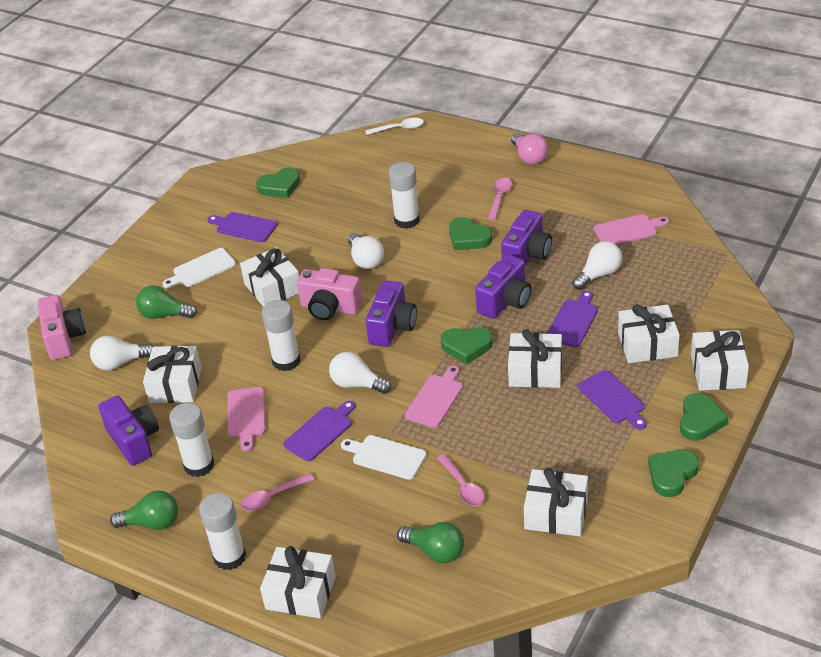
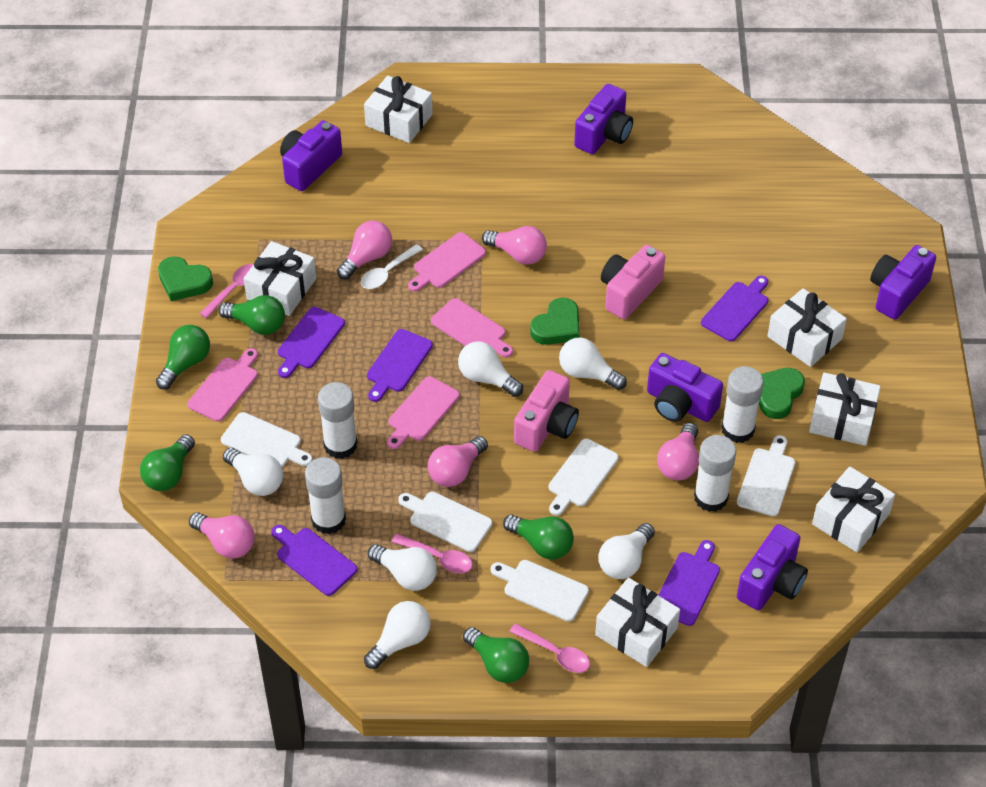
green heart: [256,168,300,198] [441,327,493,364] [449,217,492,250] [648,450,699,497] [680,393,728,441] = 5 -> [158,256,213,301] [530,298,580,345] [759,368,805,419] = 3
green light bulb: [110,490,178,530] [136,285,197,319] [397,522,464,563] = 3 -> [140,434,195,491] [156,325,210,390] [218,295,285,335] [463,627,529,683] [503,514,574,559] = 5
pink cutting board: [227,387,266,451] [404,366,463,428] [593,214,669,245] = 3 -> [187,348,258,422] [387,376,460,449] [408,232,486,292] [431,298,513,357] = 4
pink light bulb: [511,133,548,164] = 1 -> [189,512,255,558] [337,221,392,280] [428,436,488,487] [482,226,547,265] [657,423,699,480] = 5
purple camera: [98,395,159,466] [366,280,417,347] [475,254,531,319] [501,210,552,265] = 4 -> [280,120,342,191] [574,84,633,154] [647,353,723,422] [737,524,808,610] [870,245,936,320] = 5
purple cutting board: [208,212,277,242] [284,401,355,461] [547,291,598,347] [578,370,647,430] = 4 -> [271,525,357,596] [278,307,345,378] [367,329,433,402] [658,540,720,626] [701,276,768,342] = 5
white cutting board: [162,248,236,288] [341,435,426,480] = 2 -> [221,412,313,467] [398,492,492,552] [491,560,589,622] [549,439,619,516] [737,435,795,516] = 5
white gift: [143,345,202,403] [240,247,299,307] [260,546,336,619] [508,329,562,388] [524,467,588,536] [618,304,680,363] [691,330,749,391] = 7 -> [244,241,316,316] [364,76,433,143] [595,578,680,667] [767,288,847,367] [809,372,881,446] [812,466,895,552] = 6
white light bulb: [90,336,153,370] [329,352,391,394] [348,233,384,269] [572,241,622,290] = 4 -> [223,448,283,496] [364,601,431,669] [368,544,437,591] [458,341,523,397] [559,338,627,390] [598,523,655,579] = 6

